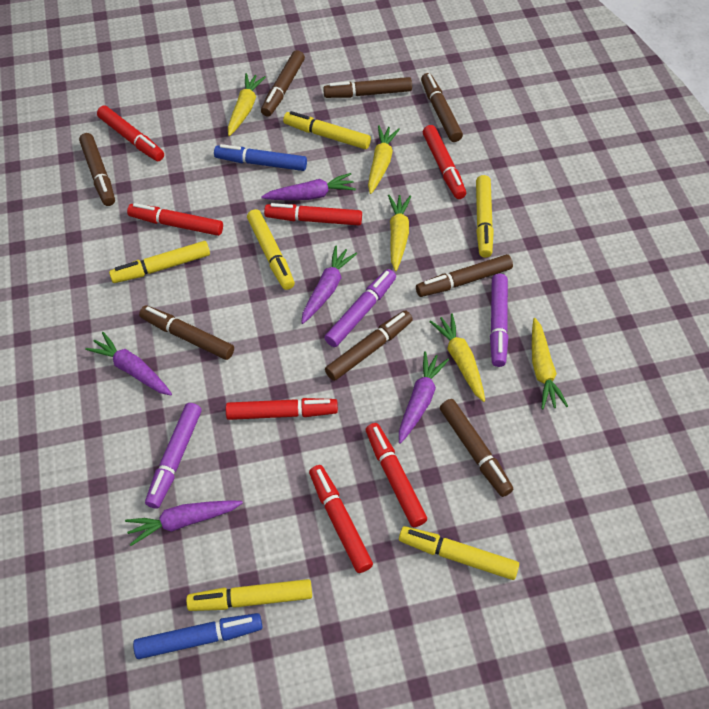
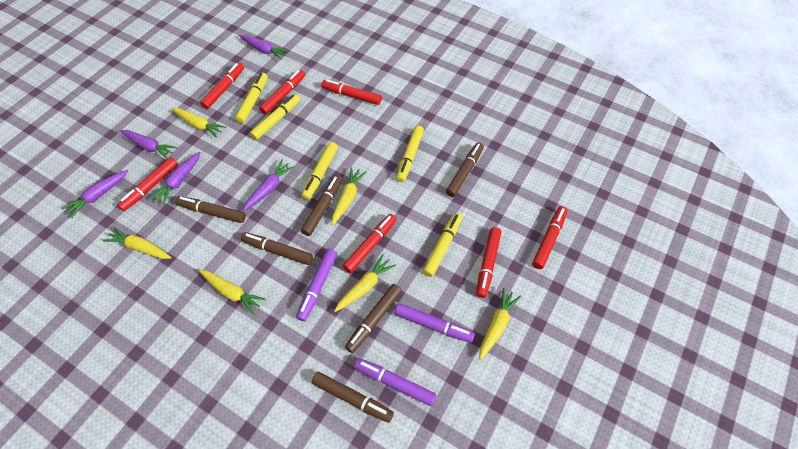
blue marker: [133,613,262,659] [214,144,307,171] = 2 -> none = 0
brown marker: [79,133,115,206] [139,305,234,360] [261,50,305,117] [323,77,412,98] [325,310,413,381] [416,254,513,297] [421,73,463,142] [440,399,513,497] = 8 -> [176,196,246,223] [241,232,313,265] [301,175,342,236] [312,372,394,423] [345,284,402,353] [446,142,484,197] = 6
yellow carrot: [228,73,266,136] [368,125,400,194] [388,195,411,271] [429,313,485,402] [532,318,568,409] = 5 -> [103,227,171,259] [171,108,226,138] [199,270,265,315] [332,167,367,225] [334,254,396,312] [479,288,521,360] = 6
yellow marker: [109,241,210,283] [186,579,312,611] [247,209,295,290] [283,111,371,149] [399,526,519,580] [476,175,494,258] = 6 -> [235,73,268,123] [250,94,300,140] [302,142,338,200] [396,125,424,182] [423,212,462,277] = 5

